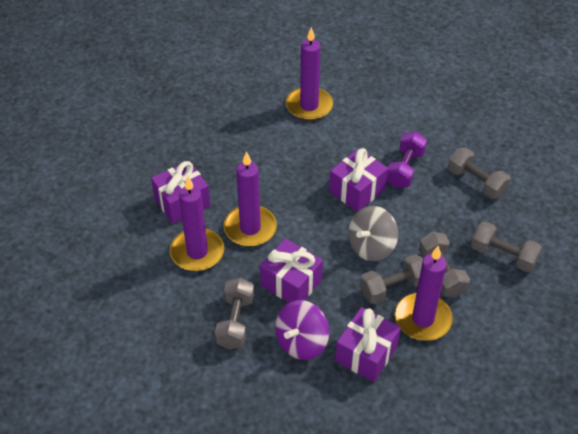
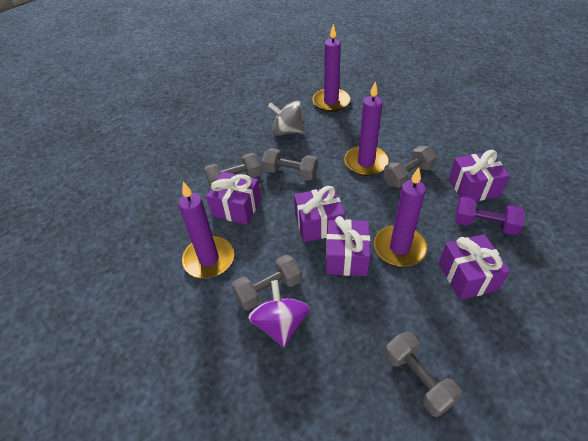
purple gift: [151,161,210,224] [260,238,323,303] [329,148,388,212] [335,307,401,382] = 4 -> [206,172,261,225] [294,186,345,242] [326,216,370,276] [439,234,510,300] [449,150,510,201] = 5

